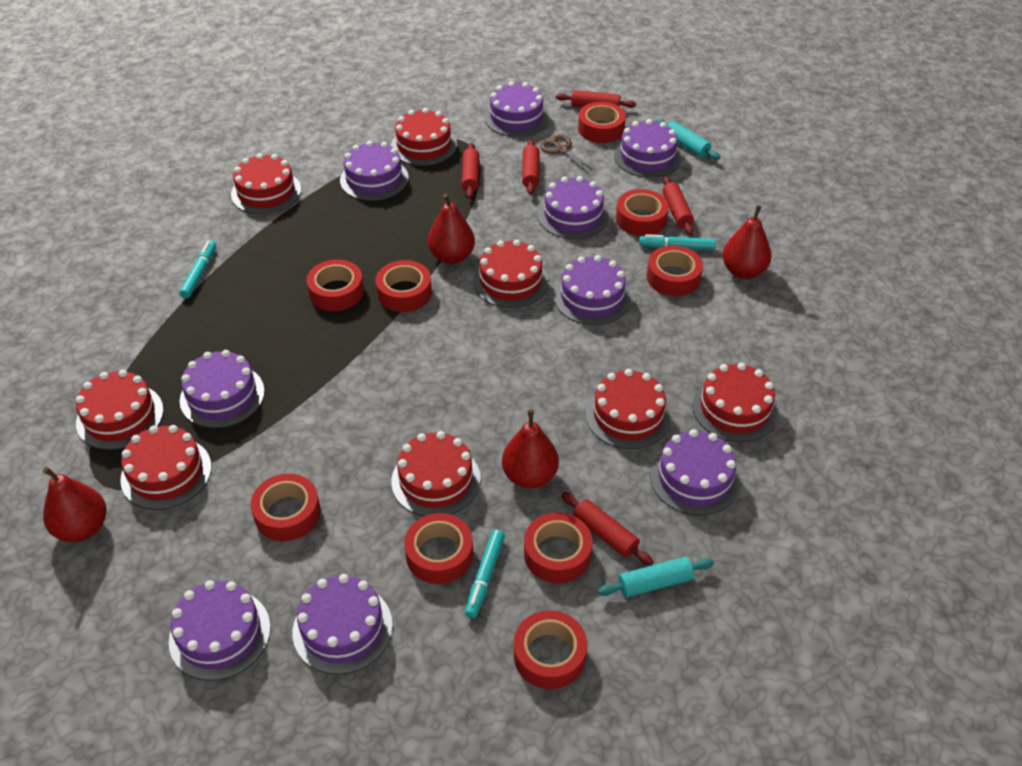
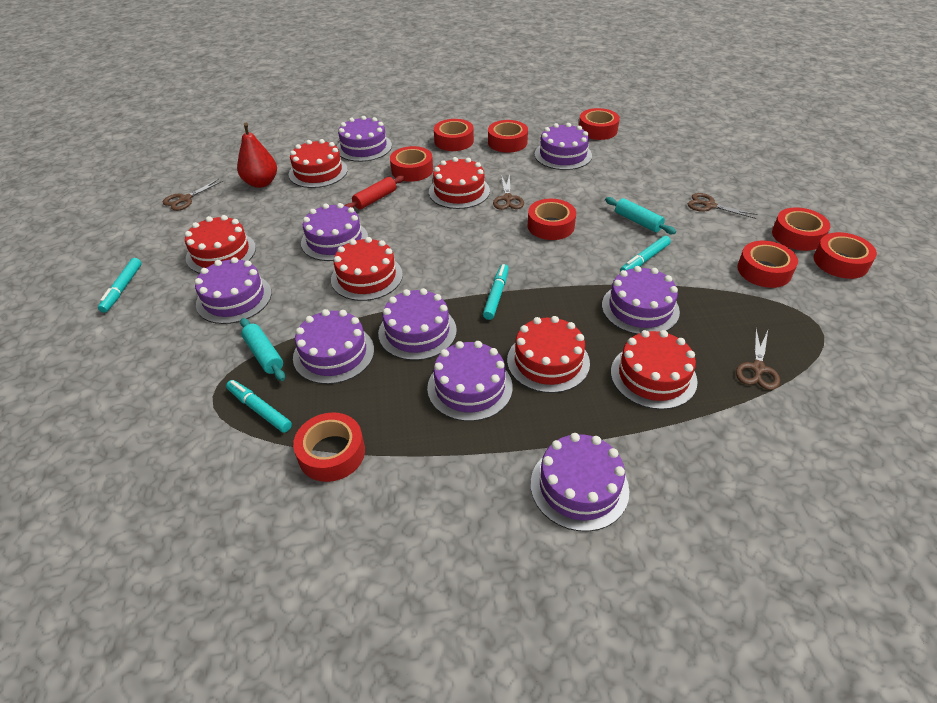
brown scissors: [540,135,596,173] = 1 -> [163,179,224,211] [493,174,524,210] [688,193,758,219] [736,329,780,390] = 4
red cake: [76,370,164,450] [120,425,211,510] [231,153,301,214] [391,108,457,166] [391,431,481,516] [473,239,549,308] [586,369,671,449] [692,363,778,442] = 8 -> [185,215,256,273] [289,139,348,188] [331,237,403,301] [429,157,490,209] [507,316,590,393] [611,330,698,410] = 6
red pear: [43,467,106,542] [428,194,475,264] [502,410,559,488] [722,205,771,279] = 4 -> [237,123,277,188] = 1
red rolling pin: [462,143,479,199] [522,139,539,195] [556,90,636,108] [561,492,653,566] [662,176,694,235] = 5 -> [344,175,404,209] = 1
turquoise marker: [179,240,216,298] [465,529,505,618] [639,234,716,250] = 3 -> [98,258,142,313] [226,380,292,433] [483,264,509,320] [620,236,671,272] = 4

